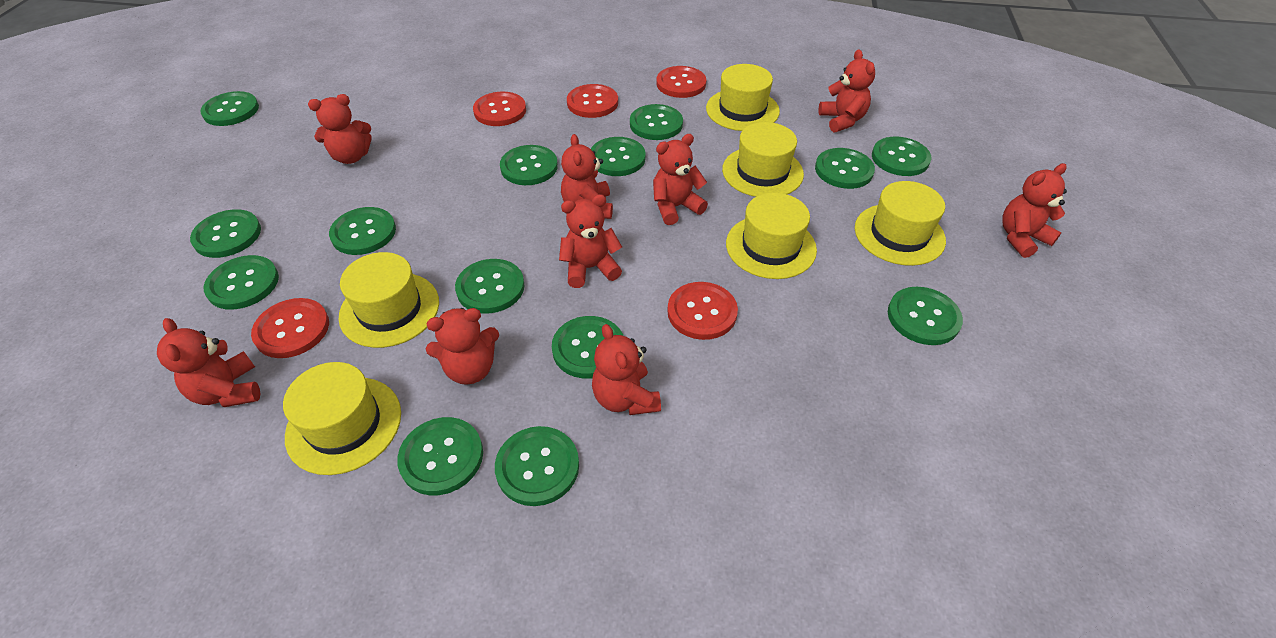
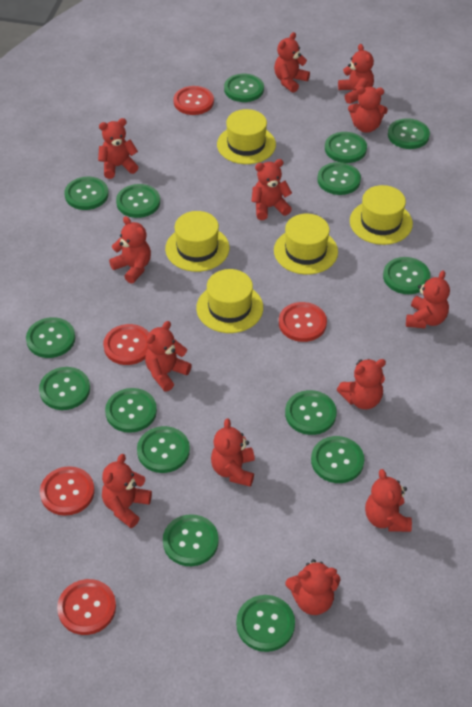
green button: [190,209,261,258] [200,91,259,126] [204,255,279,310] [329,207,396,255] [397,417,483,495] [455,259,524,314] [495,426,579,506] [500,145,558,185] [552,316,623,378] [591,137,646,176] [630,104,683,140] [815,148,875,189] [872,137,931,176] [888,287,963,345] = 14 -> [26,317,75,358] [39,367,90,410] [64,177,109,210] [105,388,157,433] [116,184,160,218] [137,426,190,473] [163,514,219,566] [224,74,264,102] [236,595,295,652] [285,390,337,435] [311,436,364,483] [317,162,361,195] [325,132,367,163] [383,257,430,294] [388,118,430,149] = 15
red teddy bear: [157,318,260,407] [308,94,372,164] [426,308,499,385] [559,194,622,288] [561,134,613,219] [592,324,661,415] [653,134,708,225] [818,49,875,132] [1003,163,1067,258] = 9 -> [98,118,138,179] [102,454,152,528] [109,216,151,284] [145,321,192,392] [211,419,255,487] [251,159,292,220] [274,32,310,93] [285,559,341,615] [337,359,386,409] [338,44,374,104] [348,87,388,133] [365,469,412,532] [406,271,450,328] = 13
yellow hat: [283,362,401,475] [338,252,439,348] [706,64,780,131] [722,122,804,197] [726,193,817,279] [855,181,946,266] = 6 -> [165,211,229,272] [196,269,263,333] [217,109,276,164] [274,214,338,275] [350,185,413,245] = 5

